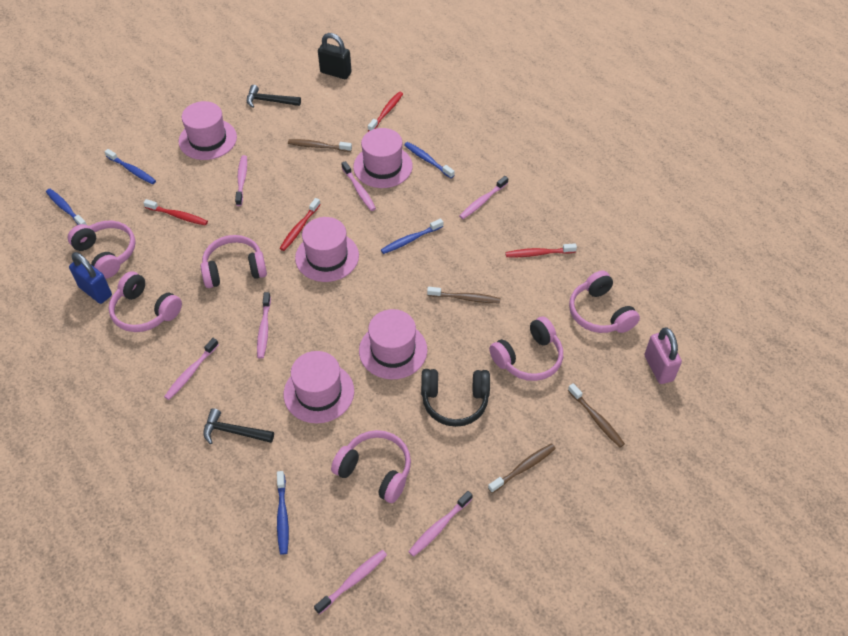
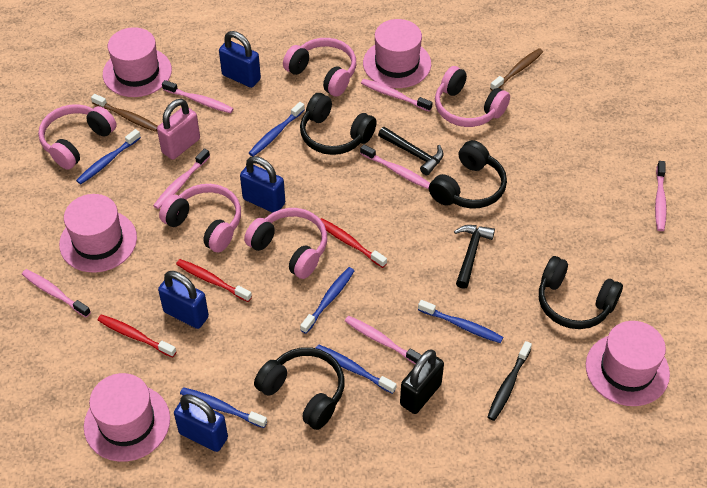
black headphones: [421,369,490,427] = 1 -> [254,347,345,430] [300,93,377,155] [429,140,507,208] [539,256,623,329] = 4
black toothbrush: none = 0 -> [488,341,532,421] = 1
blue padlock: [69,252,112,304] = 1 -> [158,271,209,329] [174,394,228,452] [219,31,261,88] [240,156,285,213] = 4
blue toothbrush: [46,189,87,225] [104,149,156,184] [277,471,289,555] [381,218,443,254] [404,142,455,178] = 5 -> [76,129,141,184] [180,387,267,428] [249,102,305,156] [300,267,354,334] [316,344,397,394] [418,300,503,343] = 6
brown toothbrush: [288,139,352,152] [427,287,500,303] [488,443,556,493] [568,383,625,448] = 4 -> [91,94,158,132] [490,48,543,91] = 2
pink headphones: [68,221,136,279] [109,271,182,332] [201,235,267,288] [331,430,411,503] [489,317,563,381] [569,270,640,333] = 6 -> [38,104,117,170] [159,184,241,252] [244,208,327,279] [283,38,356,96] [435,66,510,127] = 5
red toothbrush: [144,199,208,226] [279,198,321,251] [368,92,403,131] [505,243,577,257] = 4 -> [98,314,177,358] [176,259,252,302] [321,218,387,268] = 3

